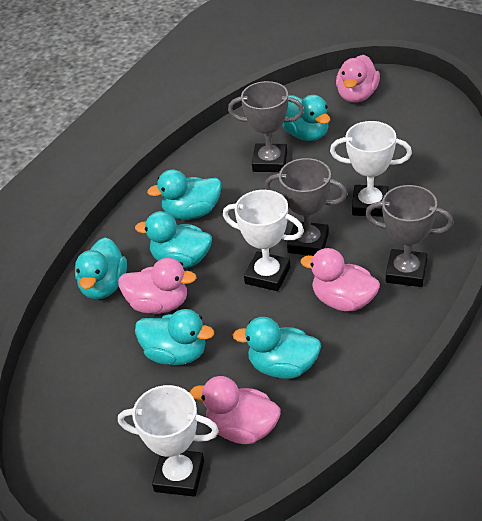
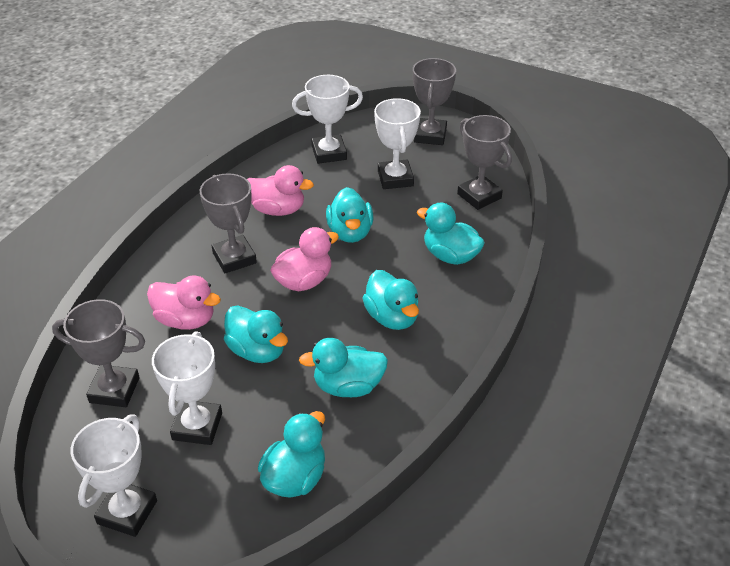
grey trophy: [228,81,304,172] [265,158,347,256] [365,185,454,287] = 3 -> [52,299,145,407] [200,173,257,273] [413,58,456,145] [457,115,512,210] = 4
pink duck: [118,258,197,314] [190,376,280,444] [300,248,380,312] [336,55,380,103] = 4 -> [147,276,221,330] [247,165,314,216] [270,227,339,291] = 3
white trophy: [118,385,219,497] [223,190,304,291] [330,121,412,217] = 3 -> [71,415,157,537] [152,331,222,445] [292,75,363,164] [374,98,421,189] = 4

